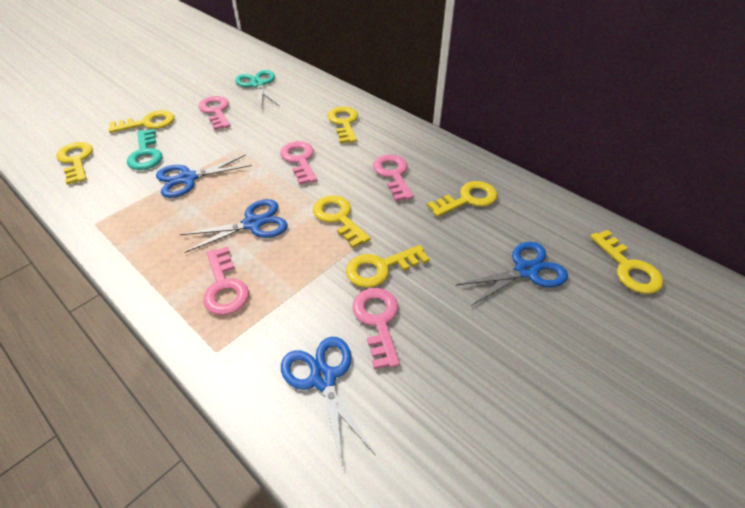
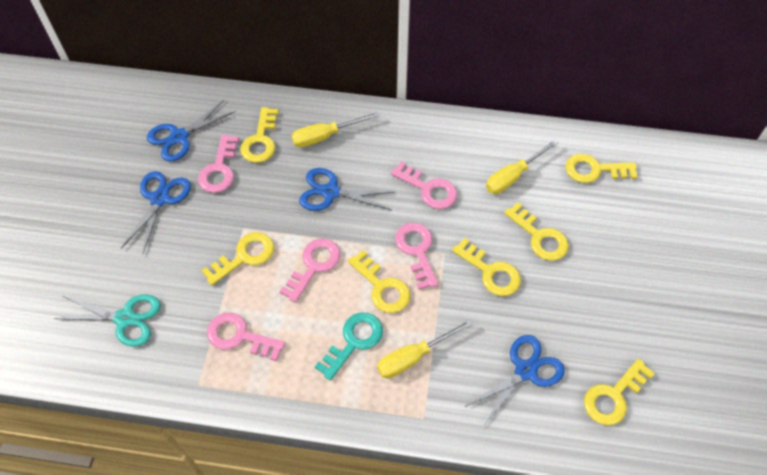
yellow screwdriver: none = 0 -> [292,112,379,147] [377,319,473,378] [486,140,558,194] = 3

